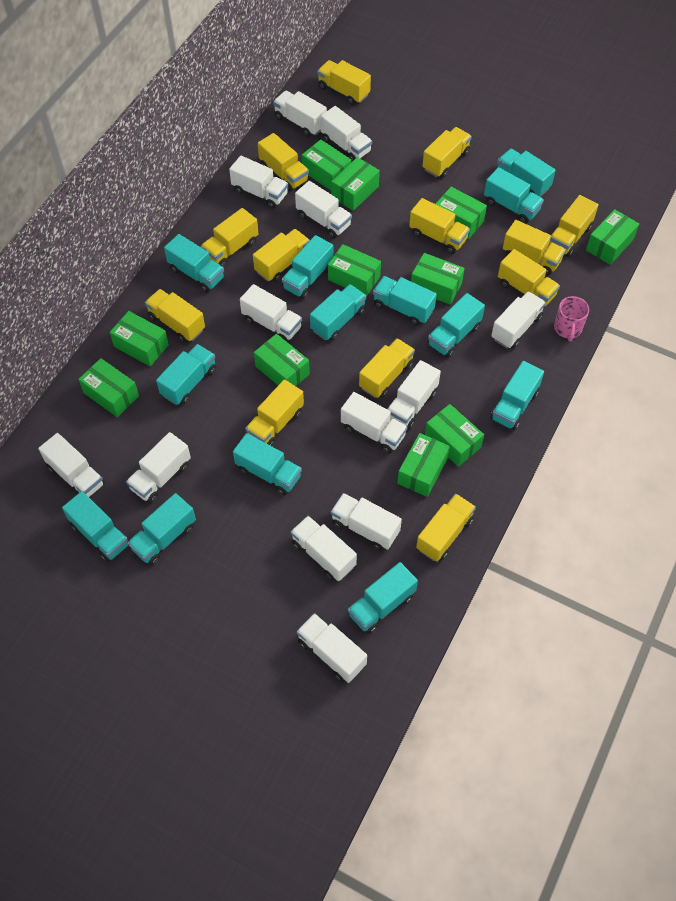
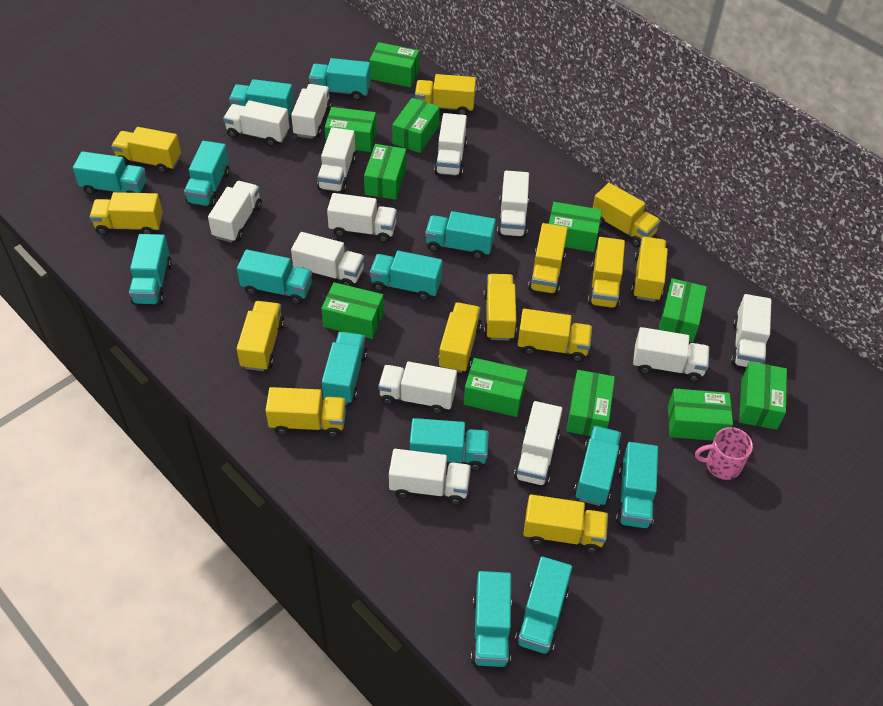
turquoise truck: [62,491,129,562] [127,493,196,565] [156,344,216,405] [164,234,224,293] [233,433,302,495] [282,235,334,299] [310,284,366,341] [348,562,418,634] [373,276,437,325] [428,293,485,358] [484,167,544,224] [490,361,544,430] [497,149,556,197] = 13 -> [73,151,146,195] [129,234,172,305] [184,141,229,207] [229,79,294,118] [237,250,312,305] [309,58,371,100] [322,332,367,404] [370,251,443,301] [410,418,489,471] [425,211,496,259] [471,571,512,667] [515,556,572,654] [574,426,621,506] [616,442,658,529] = 14

